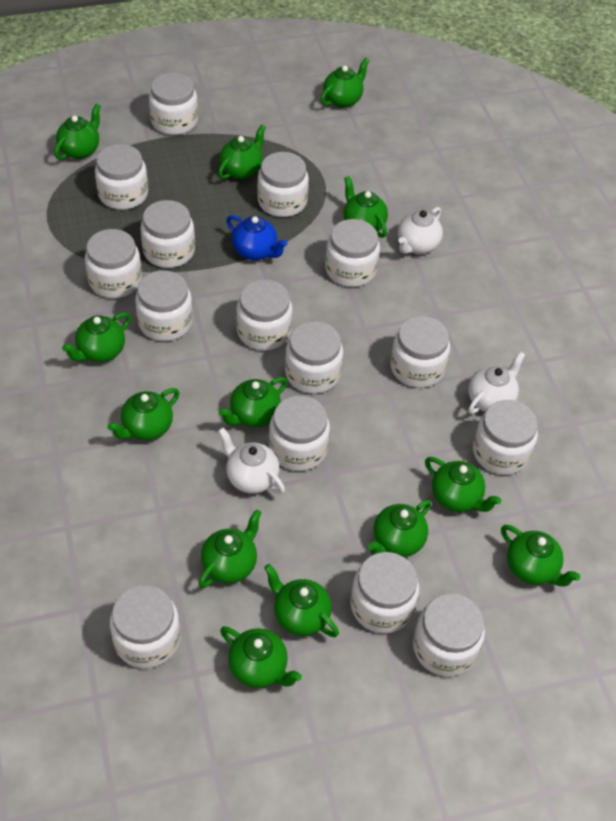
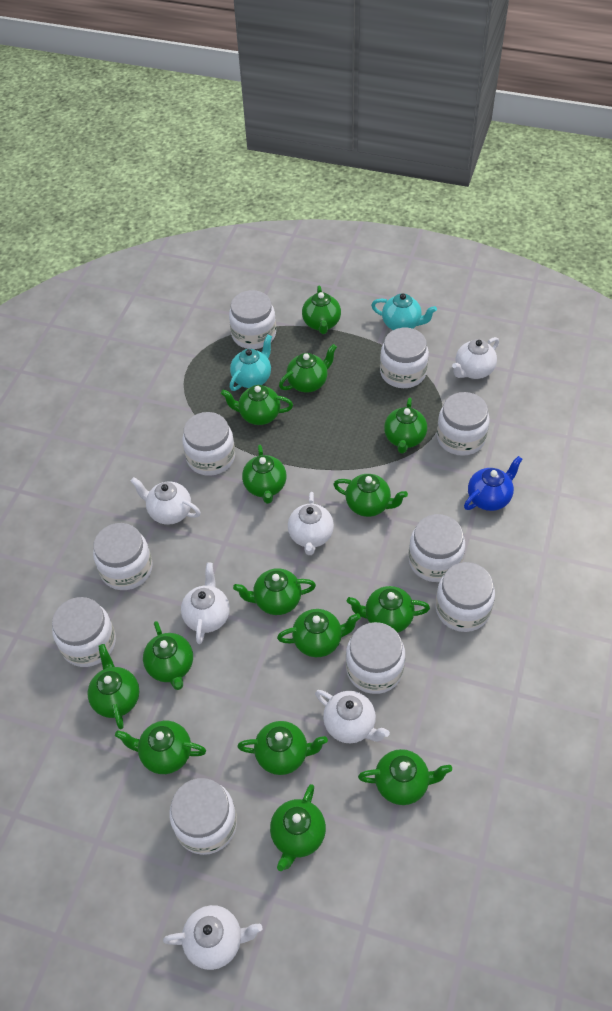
green teapot: [54,103,101,160] [62,312,131,362] [107,388,179,441] [199,509,262,588] [218,124,266,179] [218,377,288,428] [220,626,302,688] [264,564,339,637] [321,58,370,108] [344,176,388,238] [368,500,432,557] [425,457,501,512] [501,525,580,586] = 13 -> [87,644,139,729] [115,721,206,774] [143,621,193,690] [221,385,293,425] [233,568,316,615] [238,721,328,775] [242,445,287,504] [270,784,326,871] [277,609,361,657] [279,344,337,393] [302,286,341,334] [333,474,408,517] [347,586,430,633] [358,749,452,805] [384,397,427,453] = 15
turquoise teapot: none = 0 -> [230,335,272,391] [371,293,437,330] = 2
white jar: [85,229,142,298] [95,144,148,210] [110,585,180,668] [135,270,193,341] [141,200,195,268] [149,73,198,135] [236,280,293,350] [257,152,309,217] [269,396,330,471] [285,321,343,394] [325,219,380,287] [350,552,419,633] [390,316,450,388] [413,594,485,676] [473,400,538,475] = 15 -> [52,597,116,667] [93,523,153,590] [170,778,237,855] [182,412,235,476] [229,290,276,349] [346,622,405,694] [380,328,429,388] [408,514,465,582] [435,562,495,632] [437,392,490,456] = 10
white teapot: [218,427,285,494] [398,207,443,254] [468,351,525,414] = 3 -> [131,477,201,525] [163,905,262,970] [181,563,230,644] [288,492,334,555] [315,690,390,743] [452,337,499,379] = 6

